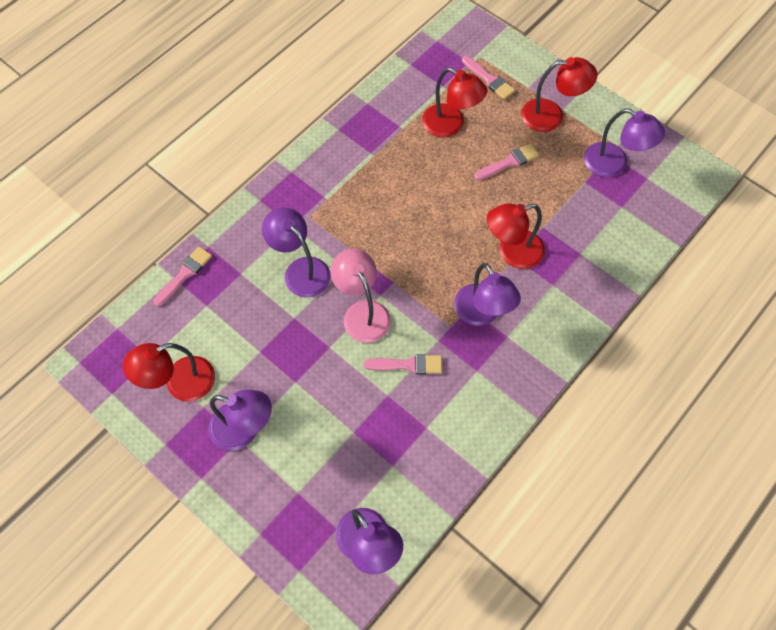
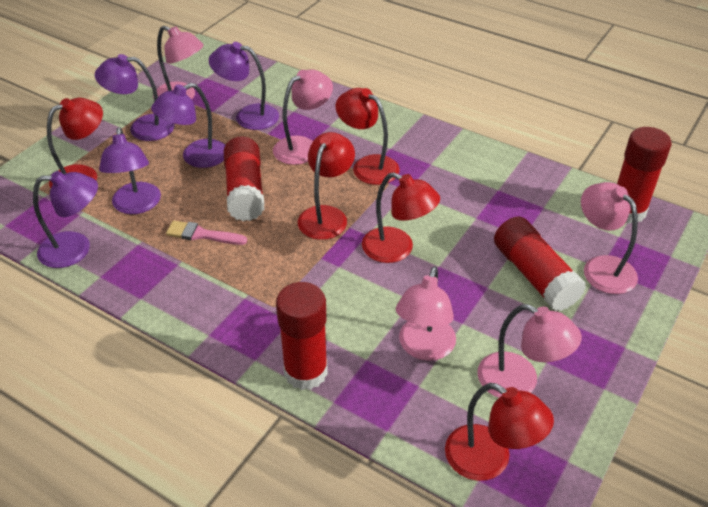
pink brush: [154,246,212,306] [363,354,442,374] [462,56,515,100] [475,144,539,180] = 4 -> [166,221,247,245] = 1
pink lamp: [330,249,391,343] = 1 -> [153,26,204,99] [273,69,333,165] [396,266,456,361] [477,304,582,398] [581,182,638,294] = 5
red glue stick: none = 0 -> [224,136,265,221] [276,282,328,390] [494,216,586,311] [617,127,671,224] = 4
red lamp: [123,343,215,402] [422,67,487,137] [487,203,545,269] [521,57,597,132] = 4 -> [47,98,103,188] [298,132,355,240] [336,88,400,185] [362,172,440,263] [445,383,554,481] = 5

